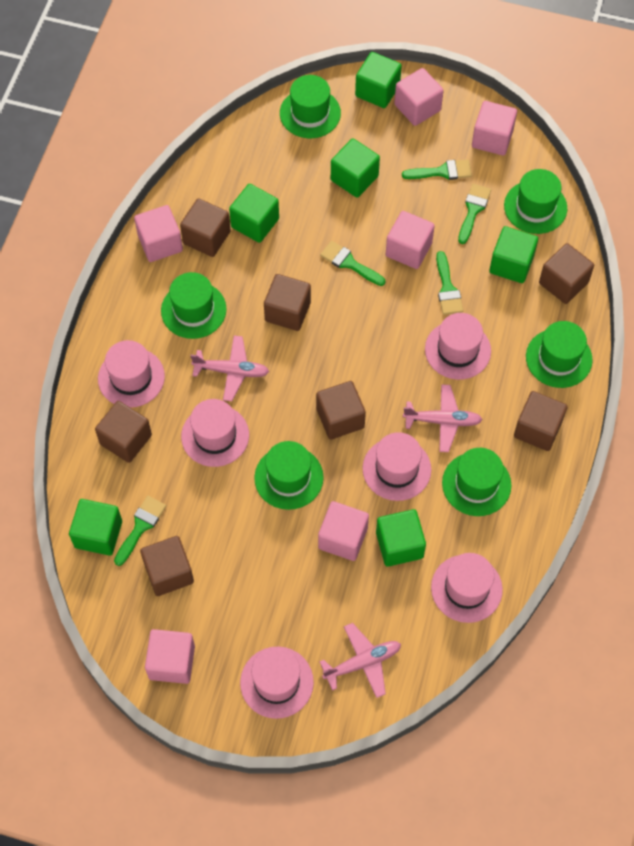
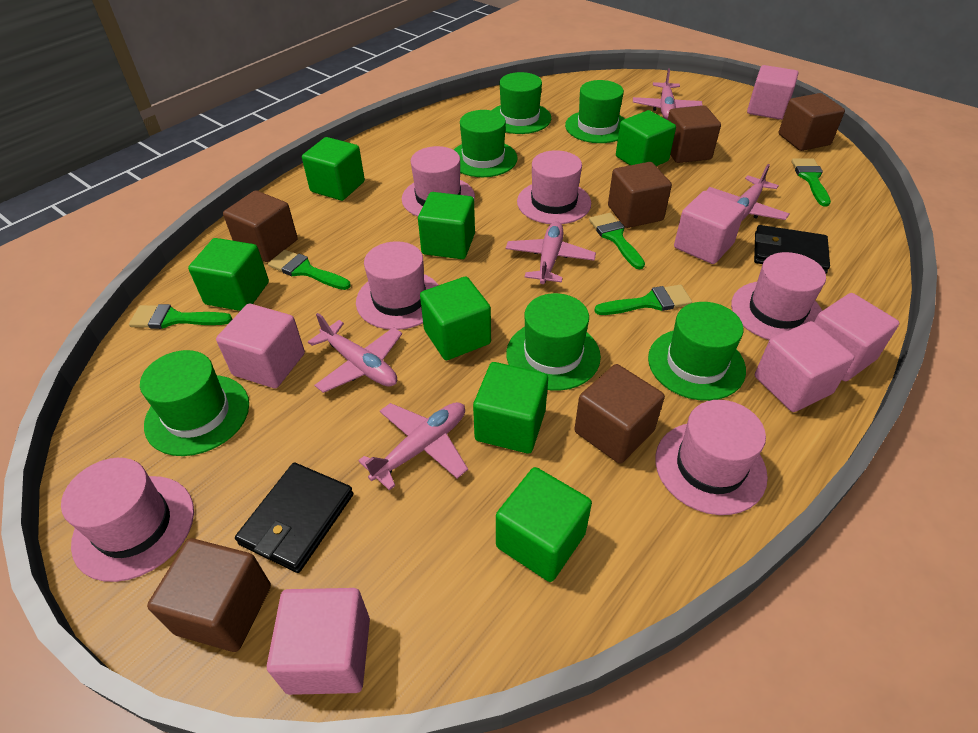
black wallet: none = 0 -> [235,463,353,573] [754,225,830,274] = 2
brown cube: [95,401,152,463] [140,536,194,596] [180,198,231,257] [264,274,311,331] [316,381,366,440] [514,391,568,451] [539,243,594,304] = 7 -> [147,538,271,652] [223,190,298,262] [574,364,665,464] [608,162,672,228] [668,105,721,163] [779,93,845,151] = 6
green cube: [69,499,122,556] [229,184,279,243] [331,138,380,198] [355,52,402,108] [376,509,426,567] [489,226,538,283] = 6 -> [188,238,269,311] [302,137,365,201] [418,192,475,259] [420,277,491,360] [473,362,548,454] [496,467,592,582] [616,110,676,166] = 7
pink plane: [190,336,269,401] [319,623,401,698] [403,384,483,452] = 3 -> [308,313,402,393] [358,402,468,491] [506,221,596,284] [633,68,703,120] [706,164,789,221] = 5

